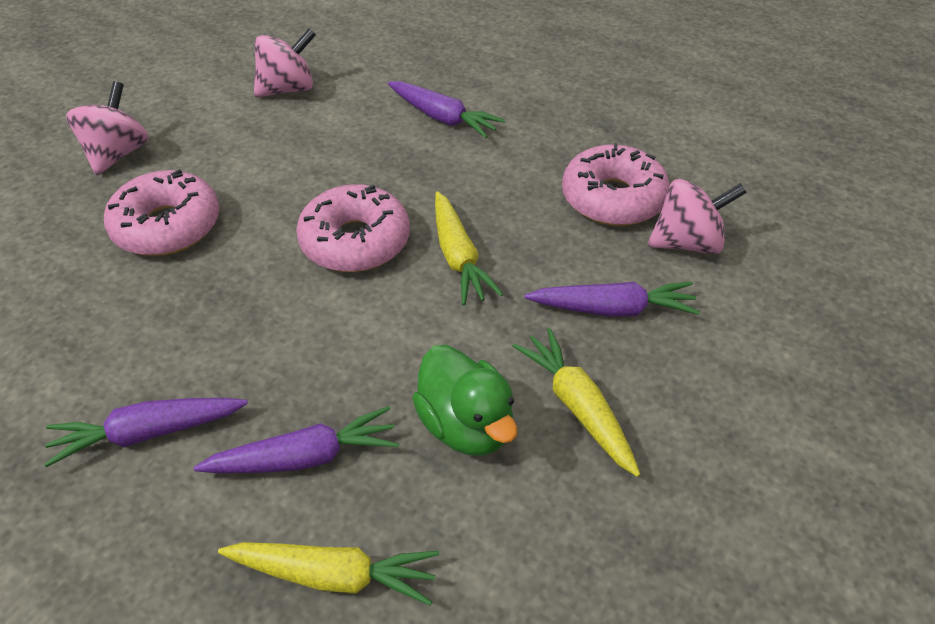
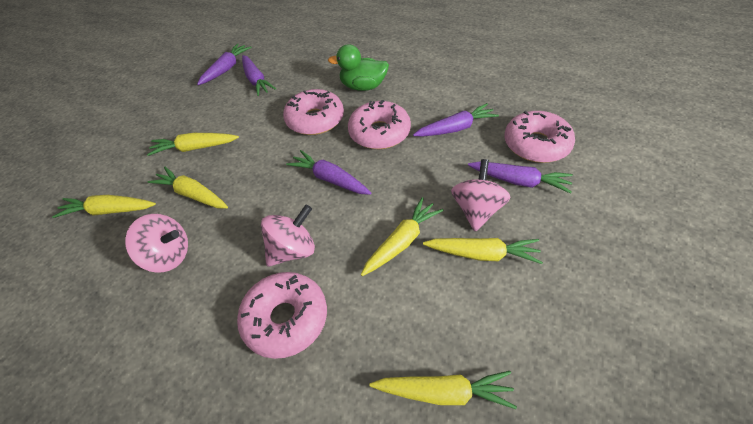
pink donut: [104,169,219,256] [296,184,410,272] [562,143,670,226] = 3 -> [237,272,327,359] [283,89,344,135] [348,100,411,149] [504,111,575,163] = 4
purple carrot: [44,398,248,467] [194,406,399,473] [388,81,505,138] [524,282,700,317] = 4 -> [197,44,252,85] [242,55,276,96] [286,150,371,195] [413,103,499,136] [468,161,573,194] = 5
yellow carrot: [218,542,439,605] [435,191,504,305] [513,328,641,477] = 3 -> [52,195,156,218] [147,133,239,156] [148,167,228,208] [361,197,444,276] [370,371,517,409] [423,238,543,264] = 6

